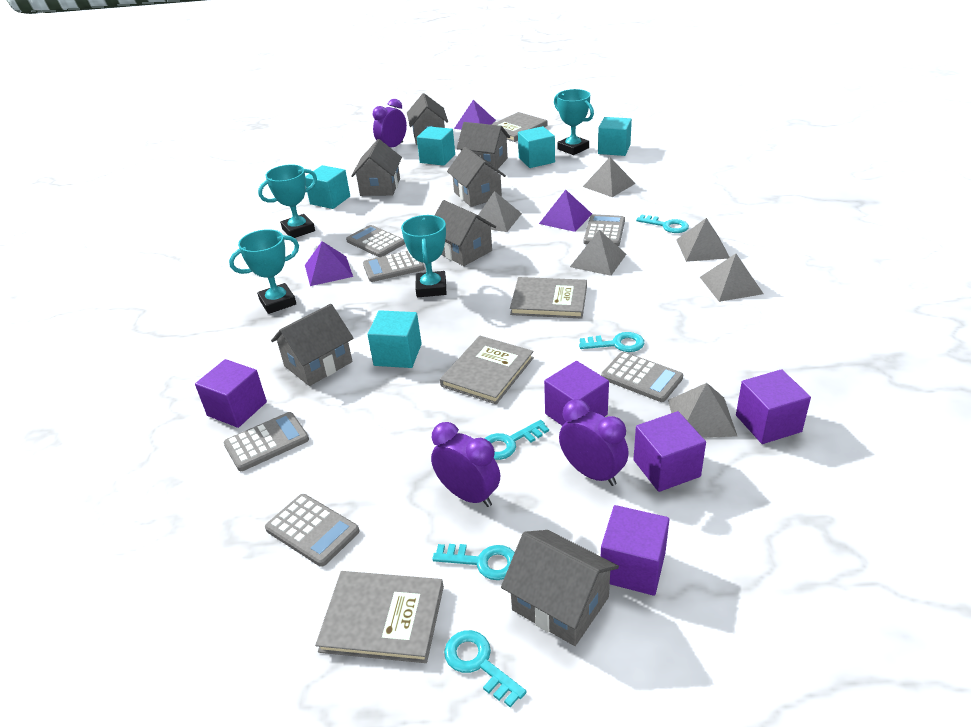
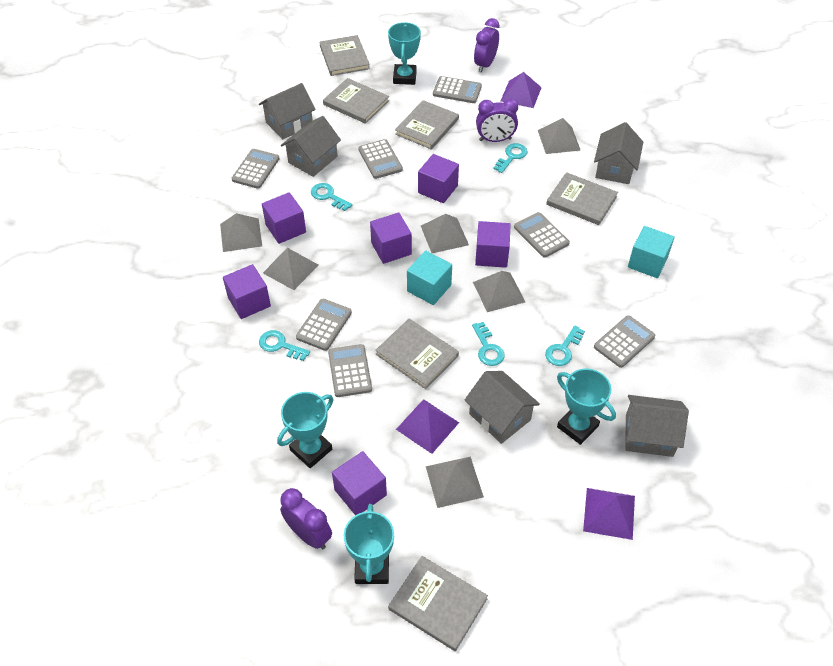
grey book: [315,571,444,663] [440,336,534,404] [491,112,547,142] [510,277,587,319] = 4 -> [320,35,370,76] [323,78,389,124] [375,319,459,389] [388,556,488,651] [395,100,459,150] [546,172,618,225] = 6
grey calculator: [224,412,309,471] [265,494,359,567] [346,225,405,257] [363,251,425,282] [584,214,625,246] [601,352,683,402] = 6 -> [232,149,280,189] [296,299,352,351] [328,344,372,397] [358,139,403,179] [433,76,482,103] [514,212,570,258] [594,315,655,368] = 7
grey house: [271,304,353,386] [351,139,402,196] [407,93,448,145] [434,200,496,266] [447,147,506,207] [457,122,510,169] [501,530,619,646] = 7 -> [259,83,316,139] [281,116,341,177] [465,371,540,444] [594,122,643,184] [625,395,689,457] = 5
purple cube: [195,359,267,428] [544,361,609,426] [601,505,670,596] [633,411,706,492] [736,369,811,444] = 5 -> [223,264,271,319] [262,192,306,244] [332,451,387,515] [370,212,412,264] [418,154,459,203] [475,221,511,268] = 6
turquoise cube: [305,165,350,209] [367,310,422,368] [417,126,455,166] [518,126,555,168] [598,117,632,156] = 5 -> [407,250,452,305] [628,226,675,278] = 2

